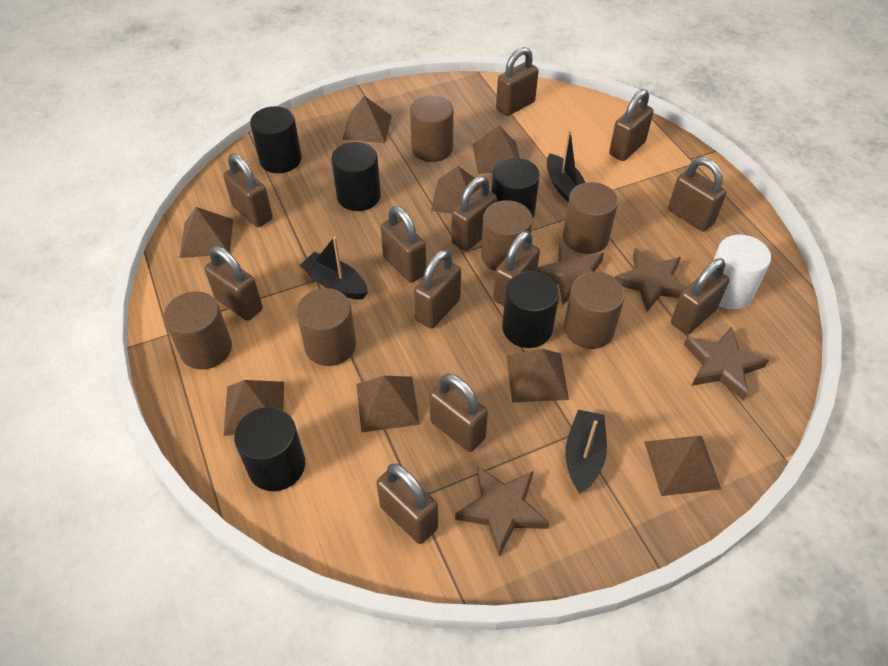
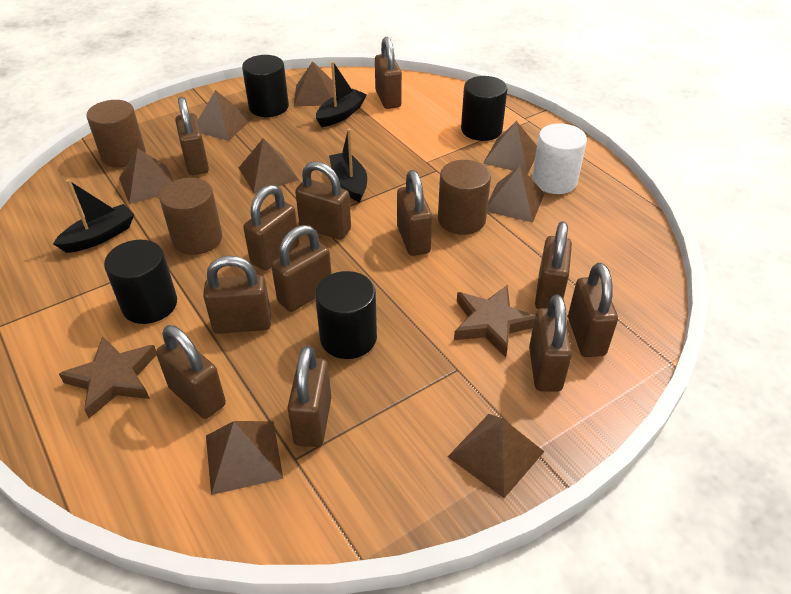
black cylinder: [234,407,305,491] [250,106,302,173] [331,142,381,211] [491,158,540,218] [502,271,559,348] = 5 -> [104,240,177,324] [242,55,289,117] [315,271,377,359] [461,76,508,141] = 4
brown cylinder: [164,291,232,369] [296,288,356,366] [410,96,454,162] [481,200,533,271] [563,182,618,254] [564,272,625,349] = 6 -> [87,100,146,168] [159,178,222,255] [438,160,491,235] = 3
brown star: [455,466,549,556] [537,242,604,305] [614,248,687,312] [684,327,769,400] = 4 -> [59,336,156,418] [454,285,535,357] = 2

